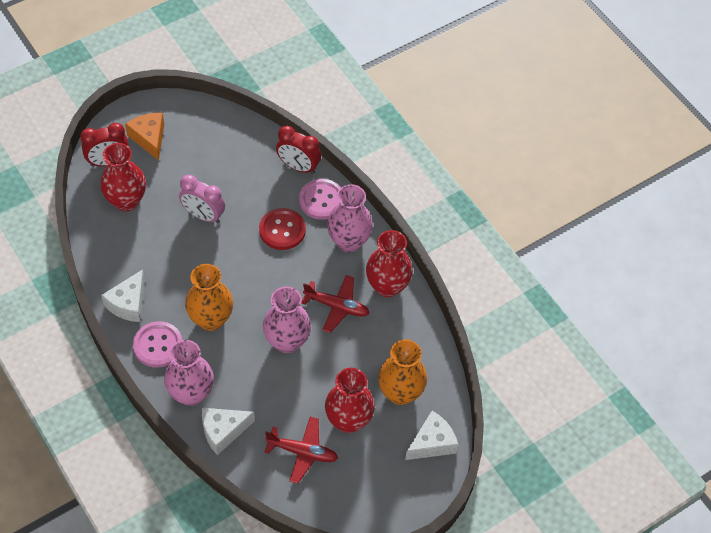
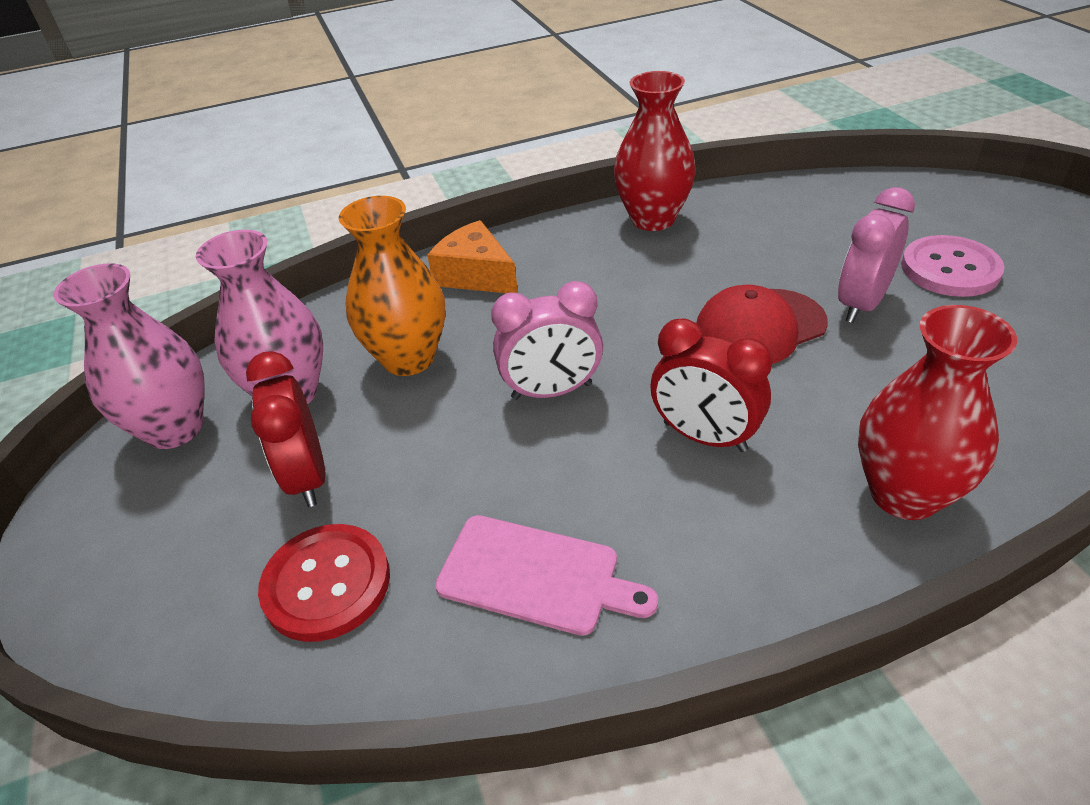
orange vase: [185,264,233,331] [378,339,427,405] = 2 -> [339,196,445,376] = 1
pink button: [133,321,182,368] [299,179,341,220] = 2 -> [901,235,1005,297] = 1
pink clock: [179,175,225,223] = 1 -> [491,281,603,400] [838,187,915,323] = 2
pink cutting board: none = 0 -> [435,515,658,636] = 1
pink vase: [164,340,214,406] [263,286,311,353] [327,184,373,252] = 3 -> [53,263,205,449] [196,230,323,404] = 2
red cap: none = 0 -> [696,285,828,364] = 1
red plane: [264,417,338,484] [301,275,369,333] = 2 -> none = 0
red vase: [100,143,146,211] [325,368,375,433] [366,230,413,297] = 3 -> [614,71,696,231] [858,305,1017,520] = 2
white cheese: [101,269,145,322] [202,408,255,455] [405,411,458,460] = 3 -> none = 0

